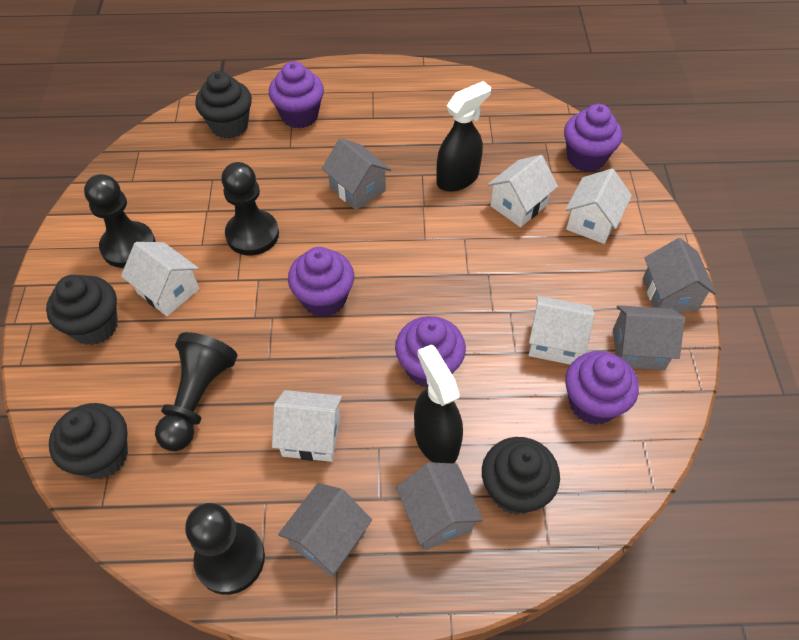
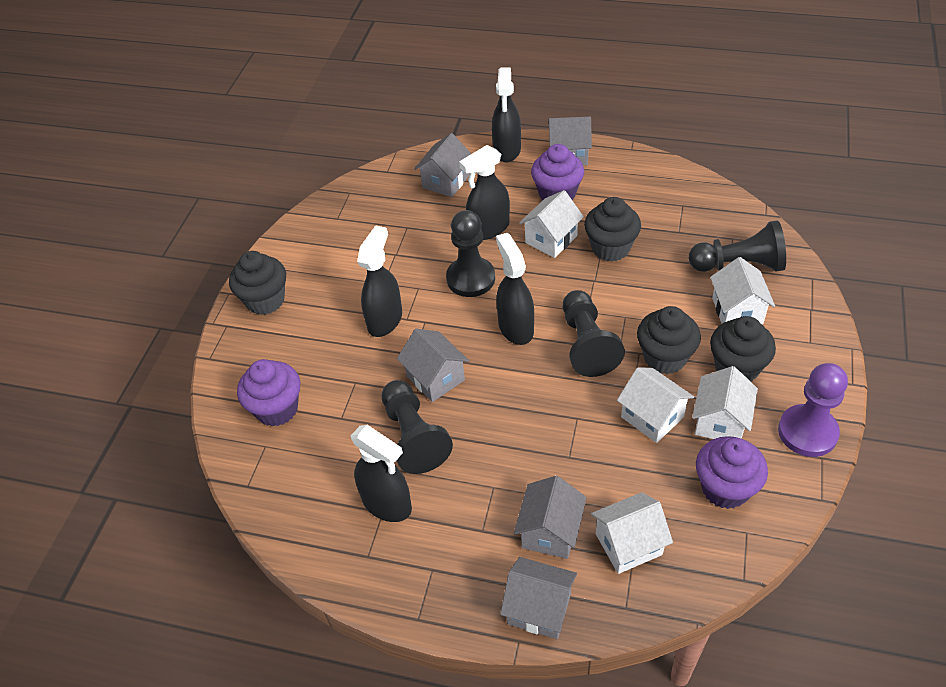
black spray bottle: [414,345,463,463] [436,81,491,192] = 2 -> [351,425,412,522] [357,225,402,337] [459,145,510,240] [492,67,521,162] [496,233,534,345] = 5
purple cupcake: [269,61,324,129] [288,247,354,317] [395,316,466,388] [564,104,622,172] [565,351,639,425] = 5 -> [237,359,300,427] [531,144,584,201] [696,436,768,509] = 3
purple pawn: none = 0 -> [778,363,848,457] = 1

